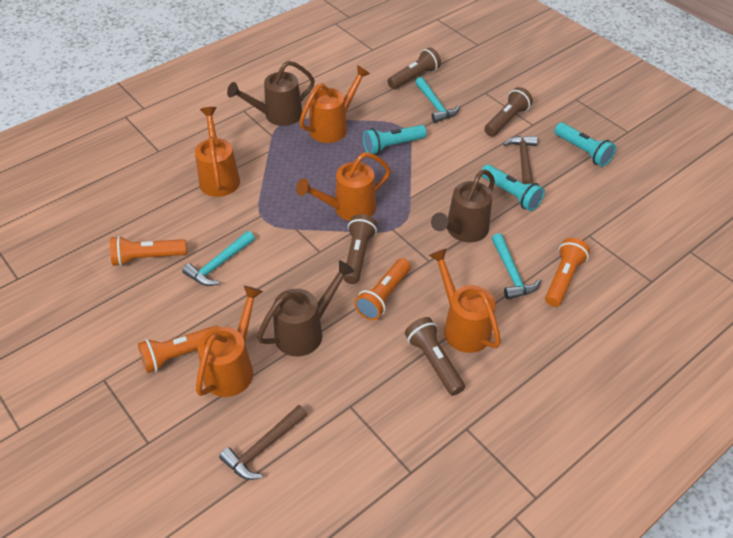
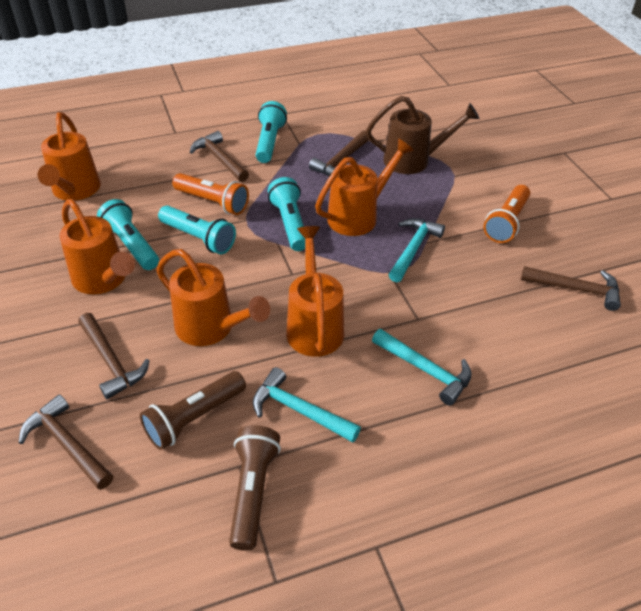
brown flashlight: [343,214,377,284] [388,47,441,89] [405,317,465,396] [484,87,533,136] = 4 -> [140,371,246,450] [229,425,281,551] = 2
brown hammer: [219,405,307,480] [503,136,538,184] = 2 -> [19,394,113,490] [78,313,150,399] [190,131,249,182] [309,130,369,176] [521,266,621,311] = 5
brown watering can: [227,61,315,126] [257,260,355,356] [431,169,495,242] = 3 -> [366,96,480,174] = 1
orange flashlight: [110,236,187,266] [138,326,219,373] [354,258,411,320] [545,238,590,307] = 4 -> [172,173,249,215] [483,185,530,243] = 2
turquoise flashlight: [363,125,427,155] [482,164,545,211] [554,122,616,167] = 3 -> [97,199,159,270] [158,205,236,255] [256,101,287,163] [268,177,305,251] = 4

